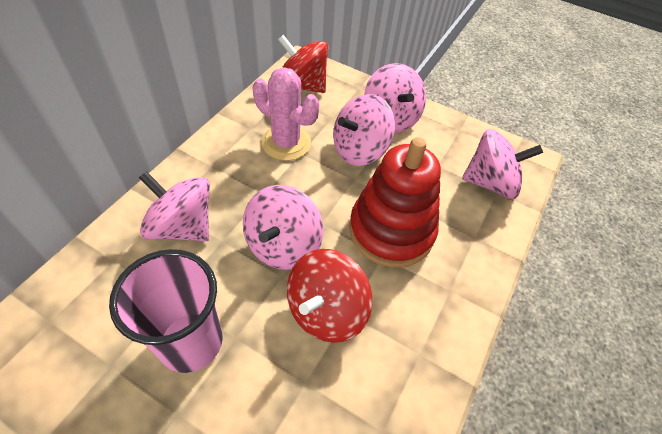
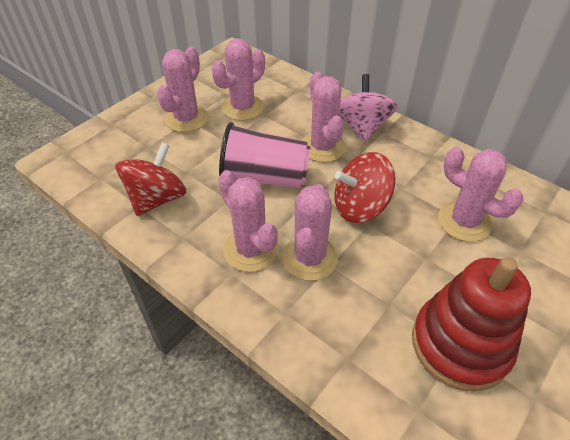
pink cactus: [253,67,319,161] = 1 -> [157,47,208,132] [211,38,265,121] [218,170,279,272] [282,184,338,281] [302,72,346,162] [438,147,524,242] = 6
pink spinning top: [139,171,210,241] [243,185,323,270] [333,94,395,166] [364,63,426,133] [462,129,543,199] = 5 -> [339,74,398,143] = 1

